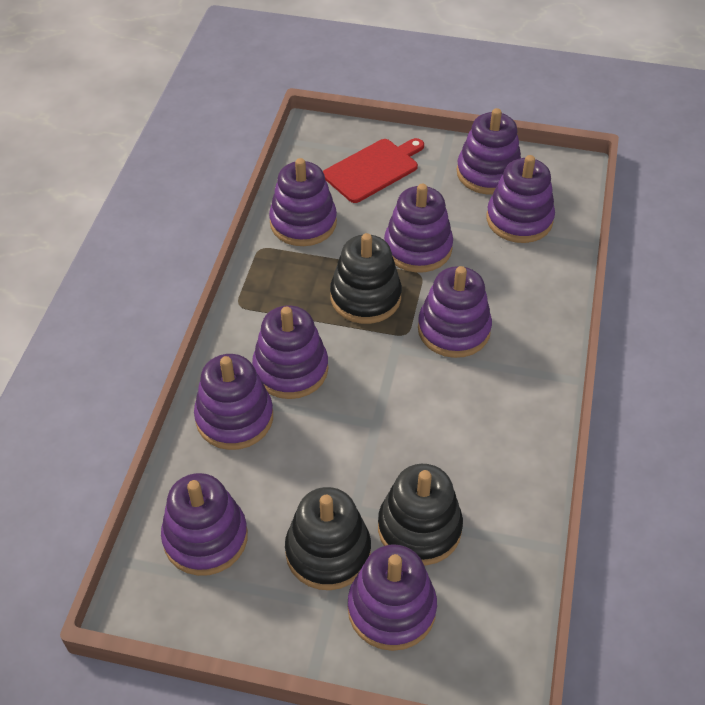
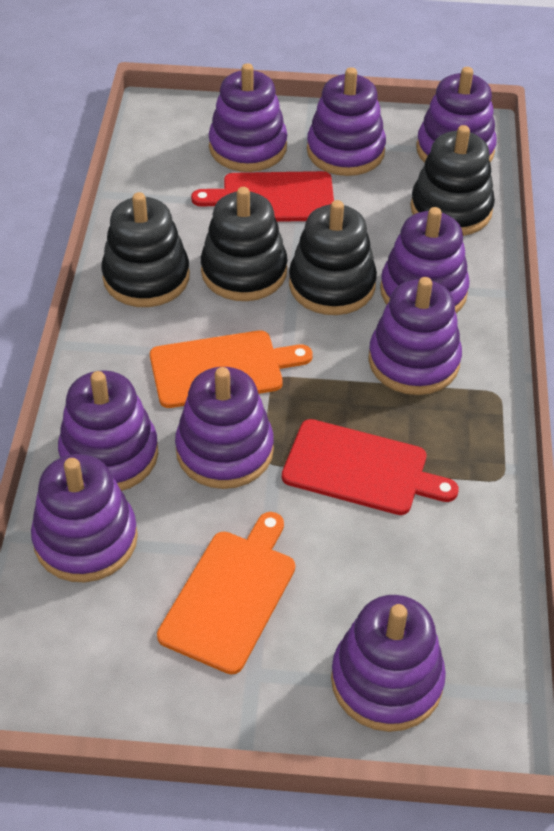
black stacking toy: [285,487,371,590] [330,233,402,324] [378,464,463,566] = 3 -> [101,192,190,307] [201,187,288,301] [289,200,377,315] [410,125,495,236] = 4
orange cutting board: none = 0 -> [150,330,313,408] [157,512,295,675] = 2
red cutting board: [323,138,424,203] = 1 -> [191,171,334,222] [282,419,459,515] = 2

